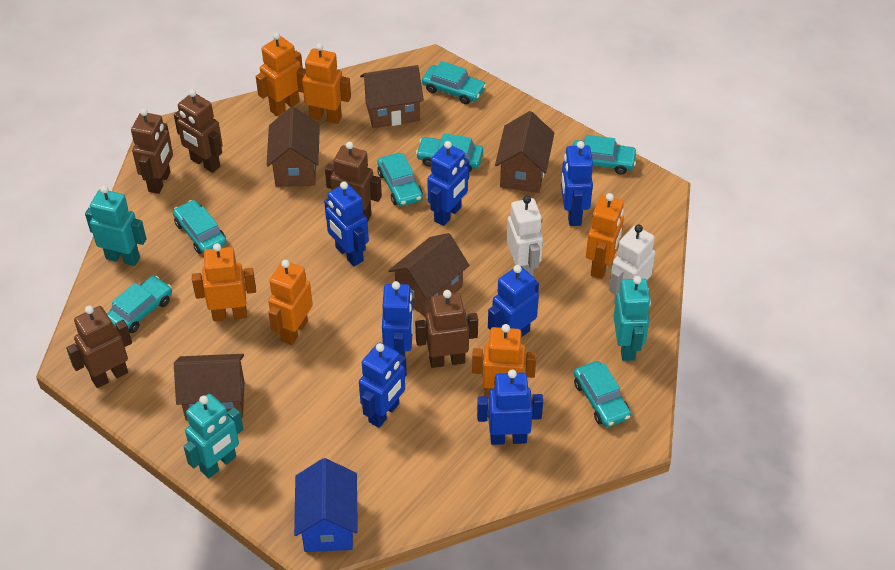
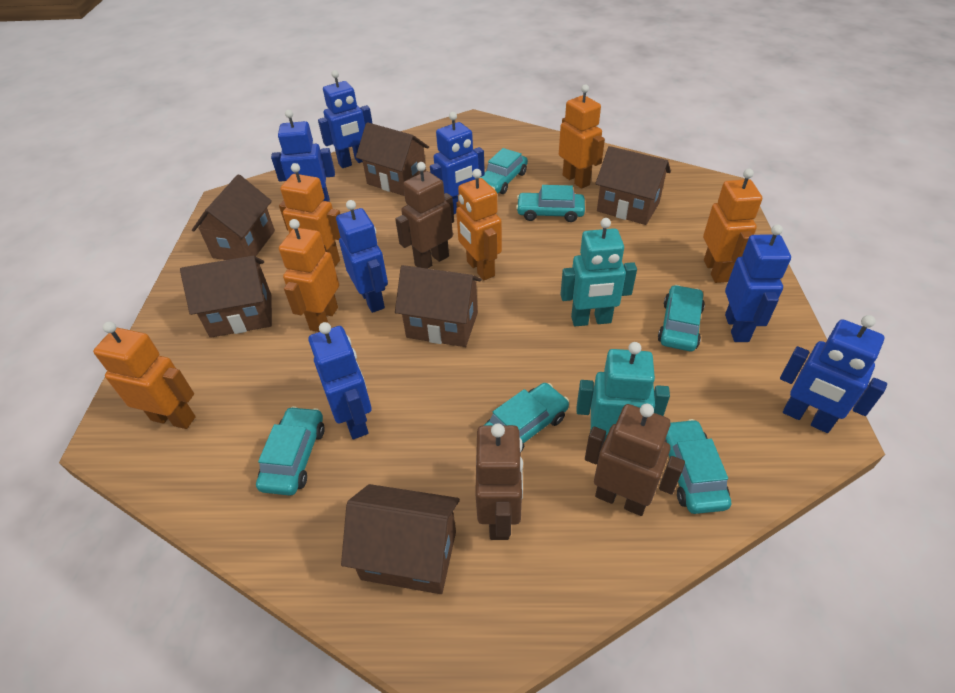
blue house: [294,458,358,552] = 1 -> none = 0
brown house: [174,354,244,420] [267,107,320,187] [360,65,424,128] [388,233,469,316] [495,111,554,193] = 5 -> [180,256,272,338] [192,175,275,260] [341,484,460,594] [356,122,429,196] [395,265,482,347] [595,146,671,225] = 6
brown robot: [66,306,132,388] [131,108,173,194] [174,89,223,173] [325,142,382,221] [415,290,478,368] = 5 -> [395,162,454,269] [475,423,523,540] [585,403,685,516] = 3
turquoise car: [107,276,172,333] [173,200,227,254] [377,153,423,207] [416,133,483,172] [422,61,486,104] [572,135,637,175] [574,361,631,427] = 7 -> [256,406,325,496] [480,148,528,194] [484,383,569,452] [516,185,585,222] [658,285,705,351] [665,419,731,514] = 6
turquoise robot: [85,186,146,266] [183,394,243,478] [613,276,651,361] = 3 -> [560,218,637,326] [577,342,670,441] = 2
white robot: [507,196,543,276] [609,225,655,304] = 2 -> none = 0

